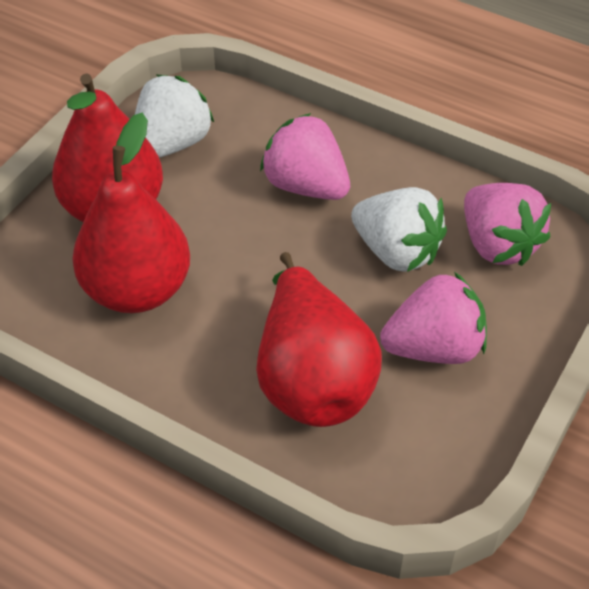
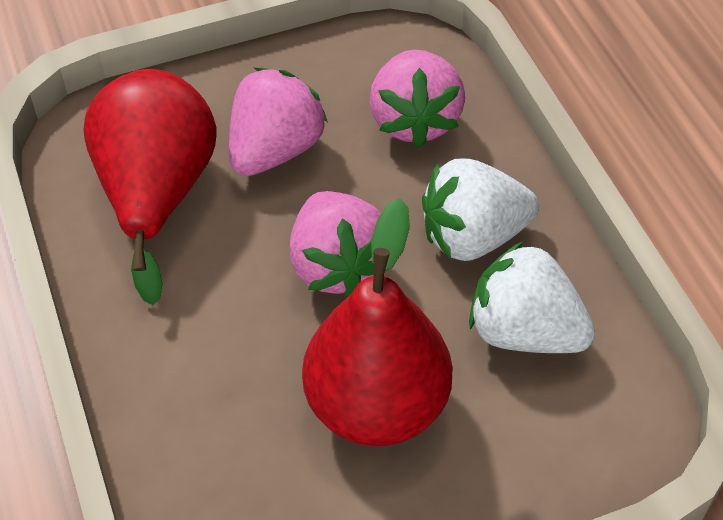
red pear: [52,73,163,222] [72,112,190,313] [256,252,382,427] = 3 -> [83,69,216,305] [302,198,452,446] = 2

